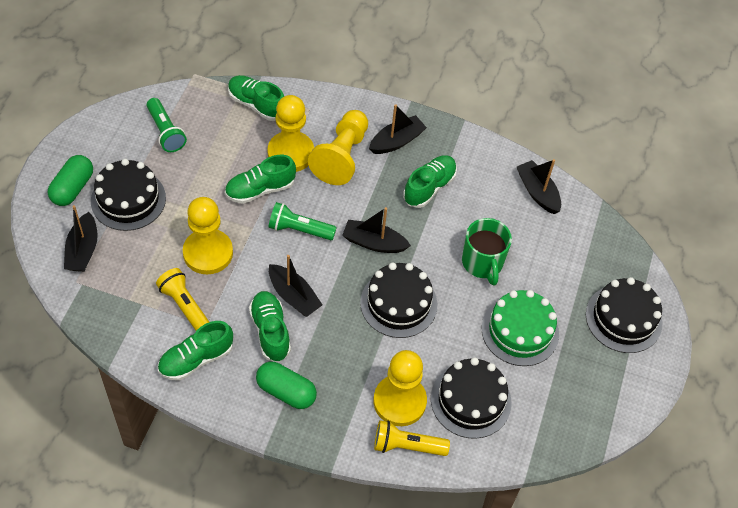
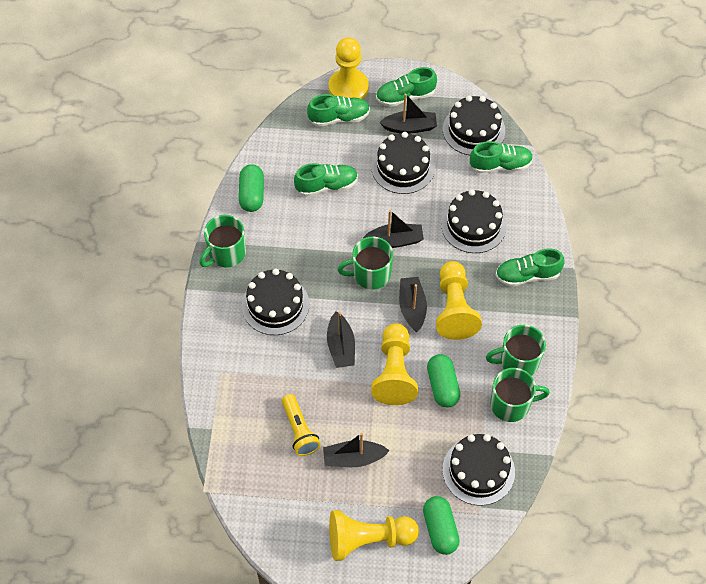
black cake: [91,159,166,231] [360,262,437,338] [431,357,512,439] [586,277,662,353] = 4 -> [242,269,309,335] [371,132,435,194] [441,189,507,253] [442,434,515,506] [443,96,505,155] = 5
green cake: [482,290,559,366] = 1 -> none = 0
green capsule: [48,155,93,206] [256,362,317,409] = 2 -> [239,164,264,212] [423,496,460,555] [427,354,460,407] = 3
green flashlight: [147,98,187,152] [268,202,337,240] = 2 -> none = 0
green mug: [462,218,512,286] = 1 -> [199,215,246,267] [337,237,393,290] [486,325,546,376] [490,368,550,422] = 4
yellow flashlight: [156,268,209,331] [374,420,450,456] = 2 -> [282,394,321,456] = 1

